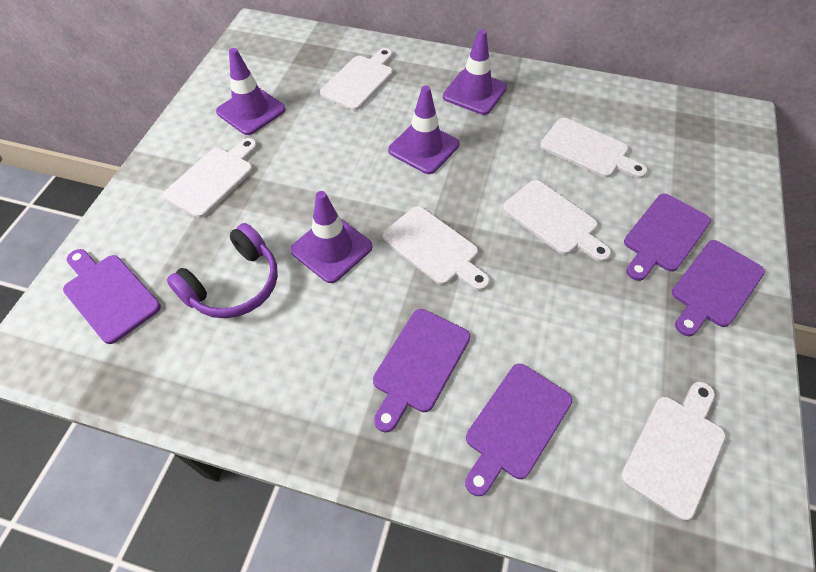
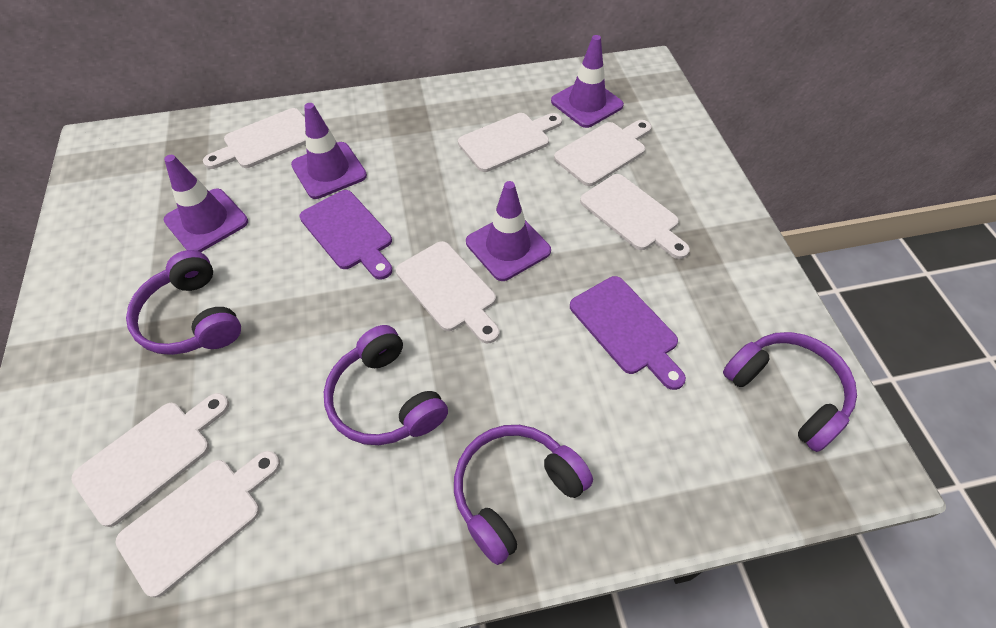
purple cutting board: [63,249,161,344] [373,309,470,432] [465,364,572,496] [624,194,711,281] [672,240,765,336] = 5 -> [299,190,392,280] [570,276,686,390] = 2
purple headphones: [167,223,278,318] = 1 -> [126,250,241,355] [324,325,448,445] [454,425,593,565] [723,332,857,452] = 4
white cutting board: [163,138,257,218] [320,48,393,110] [382,206,490,291] [503,180,611,262] [540,118,648,178] [621,382,726,521] = 6 -> [71,393,229,527] [116,451,280,598] [203,108,306,169] [396,241,499,343] [458,113,562,172] [554,120,652,186] [580,174,690,259] = 7

